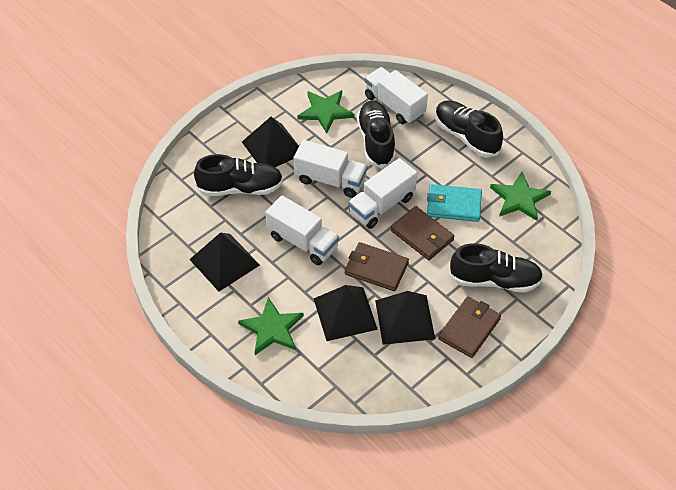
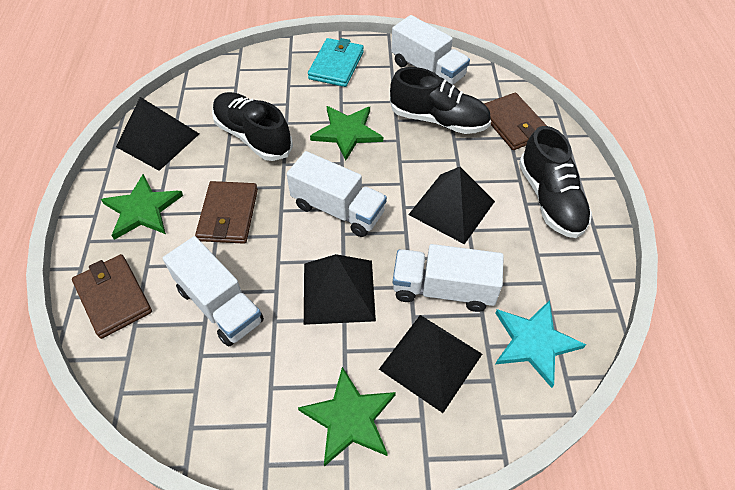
black shoe: [194,154,283,196] [357,100,396,168] [435,101,503,157] [449,243,543,293] = 4 -> [212,92,293,161] [390,67,491,134] [519,126,592,238] = 3
turquoise star: none = 0 -> [495,300,586,388] = 1

